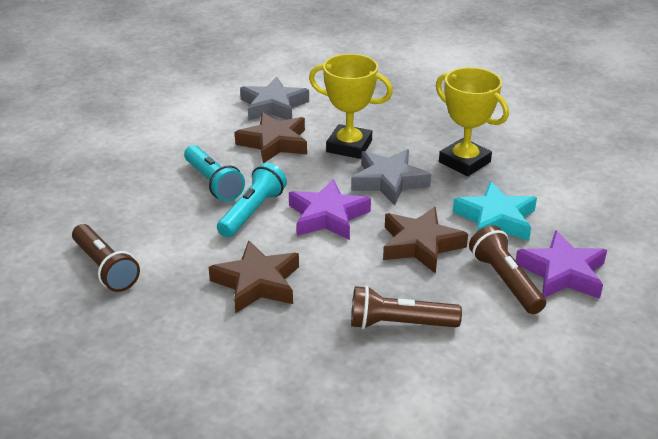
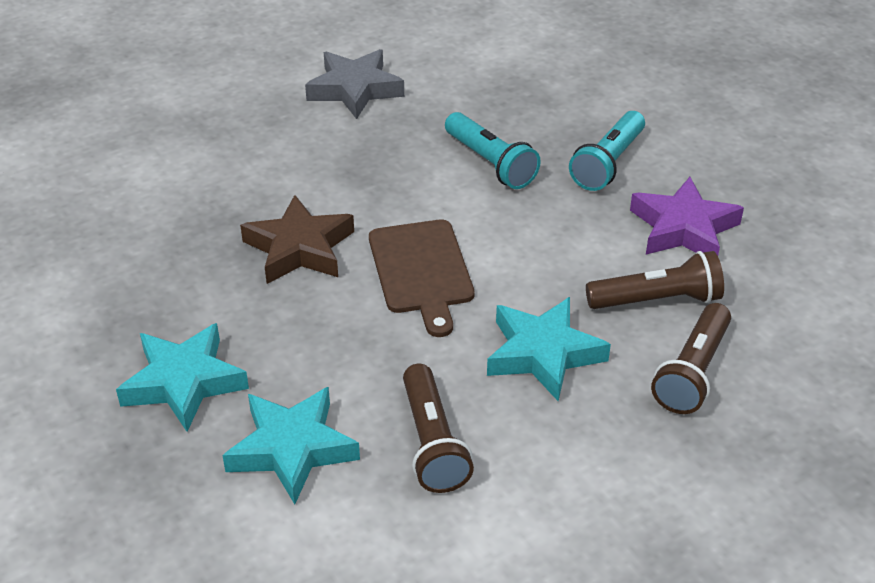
brown cutting board: none = 0 -> [369,219,474,337] = 1
brown star: [208,240,299,314] [235,112,307,163] [383,207,468,274] = 3 -> [240,195,354,284] = 1
grey star: [240,77,309,121] [351,149,431,205] = 2 -> [305,49,404,119] = 1
purple star: [289,179,371,240] [516,230,607,299] = 2 -> [630,177,744,256] = 1
turquoise star: [453,181,537,241] = 1 -> [116,323,249,432] [222,387,360,504] [487,297,611,401] = 3
yellow trophy: [309,54,393,159] [436,67,509,176] = 2 -> none = 0

